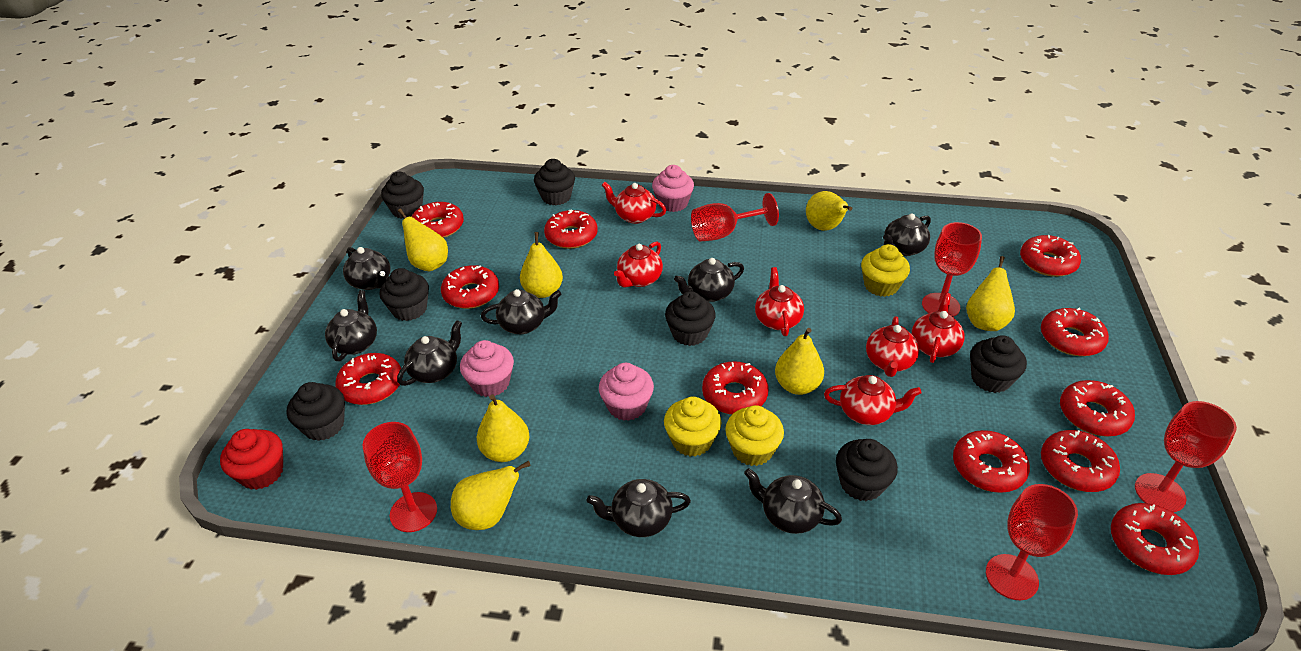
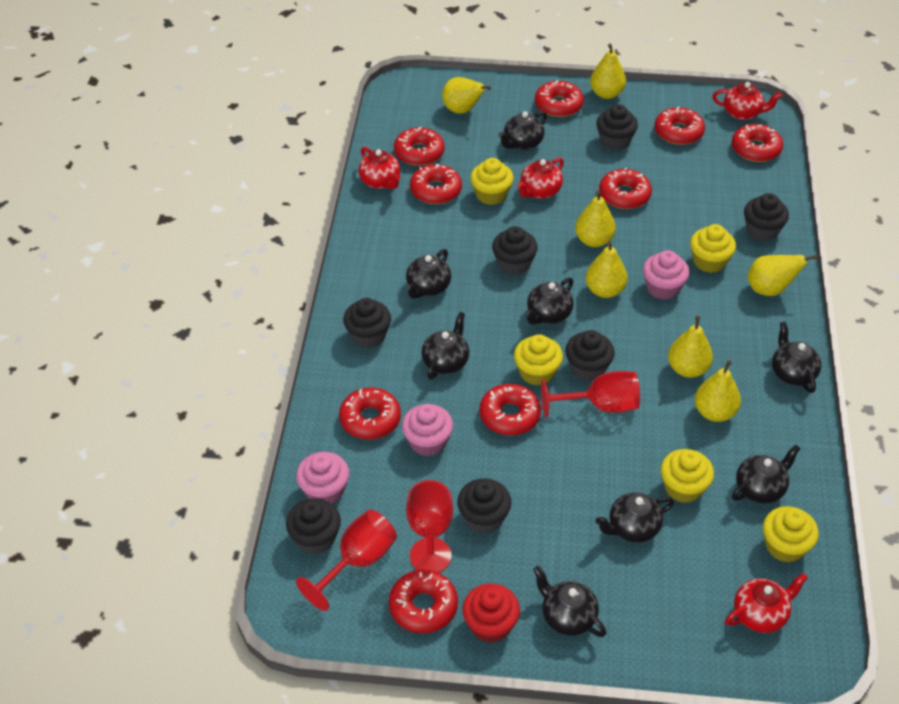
red donut: [335,353,401,405] [412,202,464,238] [441,265,499,309] [544,210,598,249] [702,361,769,415] [953,430,1030,493] [1020,235,1081,277] [1041,308,1109,356] [1041,430,1120,492] [1060,380,1135,437] [1111,503,1199,575] = 11 -> [339,387,401,440] [389,570,458,633] [394,127,445,166] [410,164,462,204] [479,384,541,435] [535,80,584,117] [599,167,652,209] [655,107,705,145] [732,124,783,162] = 9
red goblet: [363,422,437,532] [691,193,779,242] [922,222,982,317] [986,484,1078,600] [1135,401,1237,512] = 5 -> [296,510,397,611] [406,480,453,573] [541,371,640,418] = 3
red teapot: [602,182,666,224] [614,241,663,287] [755,267,804,336] [824,375,921,425] [866,316,919,377] [912,293,965,363] = 6 -> [359,147,400,189] [517,158,564,199] [712,82,782,120] [725,573,808,633] = 4
yellow cupcake: [664,397,722,457] [725,405,784,466] [861,244,910,297] = 3 -> [470,158,514,205] [514,334,563,386] [661,449,714,503] [690,224,736,273] [763,506,819,563] = 5

